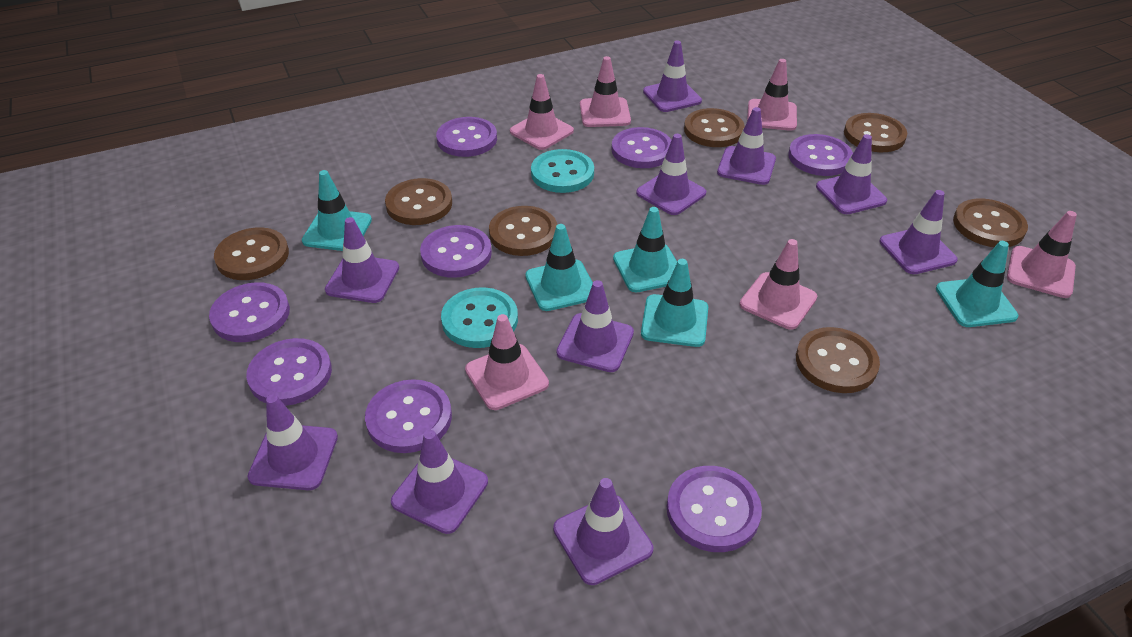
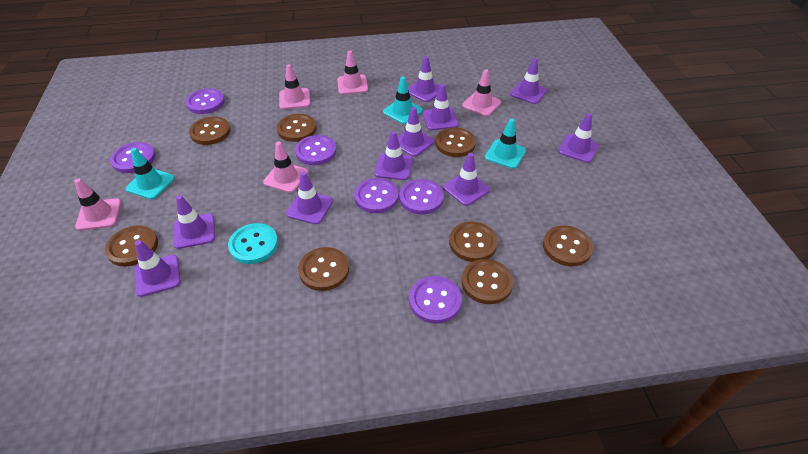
brown button: [214,227,289,280] [385,178,452,225] [489,206,557,256] [684,108,745,147] [796,327,880,393] [844,113,908,152] [953,198,1028,247] = 7 -> [105,225,158,266] [189,117,231,145] [277,114,317,142] [298,247,349,291] [436,127,476,157] [449,222,498,262] [462,259,514,304] [543,225,593,266] = 8
pink traffic cone: [465,314,549,410] [510,74,574,150] [580,56,631,127] [740,239,817,330] [747,59,797,131] [1007,211,1077,298] = 6 -> [74,178,121,231] [263,142,308,193] [279,64,310,109] [337,51,368,94] [462,69,501,116] = 5
purple button: [209,282,290,342] [246,338,332,406] [365,379,452,453] [420,225,492,278] [436,117,497,157] [611,127,671,168] [667,466,762,552] [789,134,853,176] = 8 -> [110,142,155,173] [186,88,225,114] [295,135,336,165] [354,178,399,213] [399,179,444,214] [409,276,462,324] = 6
turquoise button: [441,287,518,348] [531,149,594,193] = 2 -> [228,223,278,264] = 1
turquoise traffic cone: [302,170,372,251] [526,224,593,311] [613,207,677,292] [641,259,708,347] [936,241,1018,327] = 5 -> [126,148,175,199] [383,76,423,124] [485,118,526,169] = 3

